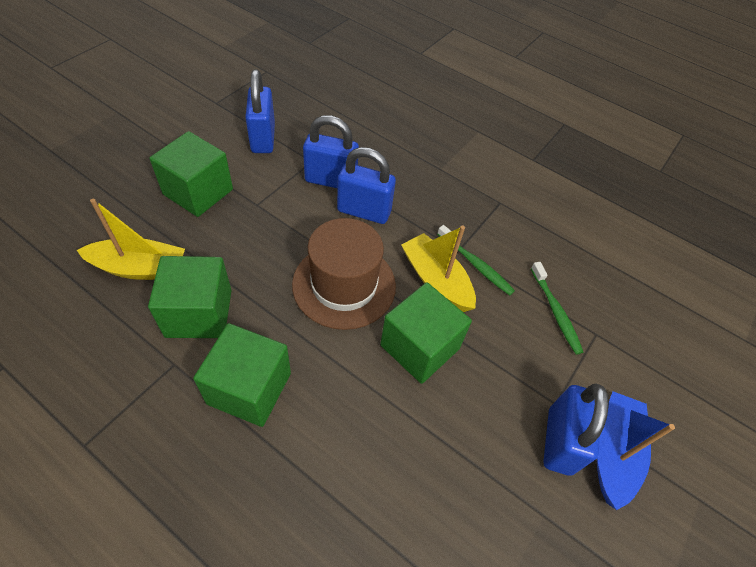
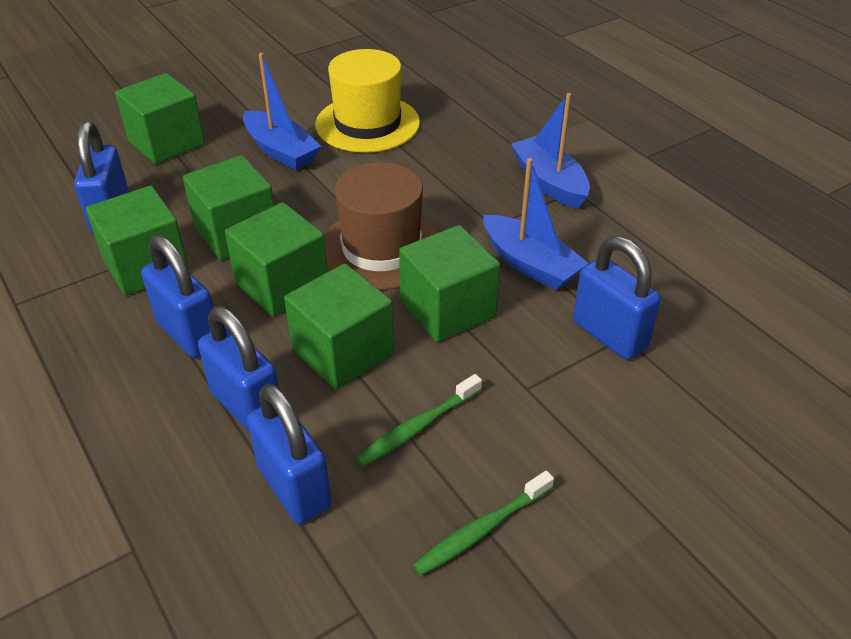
blue boat: [597,391,675,510] = 1 -> [243,53,321,170] [483,158,589,290] [511,93,590,209] = 3
blue padlock: [245,69,275,153] [303,115,359,188] [337,147,396,224] [543,383,609,476] = 4 -> [74,121,129,234] [141,235,213,358] [198,306,279,431] [247,384,332,524] [573,236,661,360] = 5
green cube: [148,256,232,338] [149,131,233,217] [193,323,291,427] [380,282,472,384] = 4 -> [86,186,189,296] [115,73,205,164] [183,155,274,260] [225,202,328,317] [284,264,394,390] [399,225,500,342] = 6
yellow boat: [77,199,185,280] [401,226,476,312] = 2 -> none = 0
yellow hat: none = 0 -> [315,49,420,153] = 1

